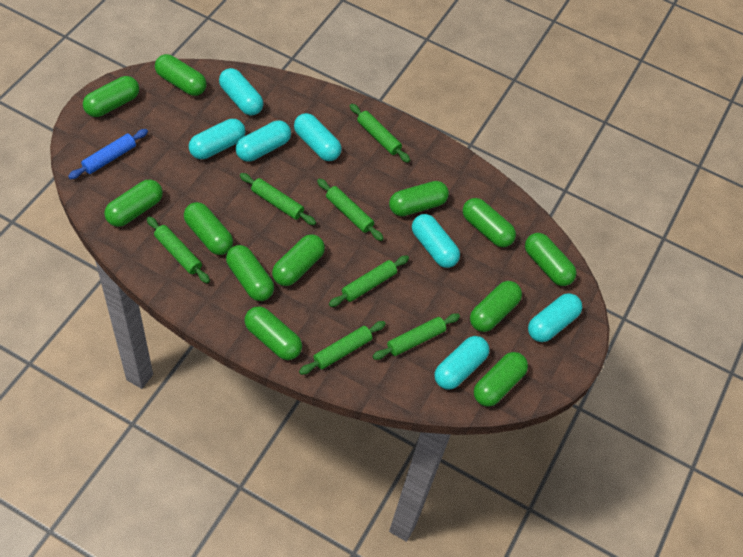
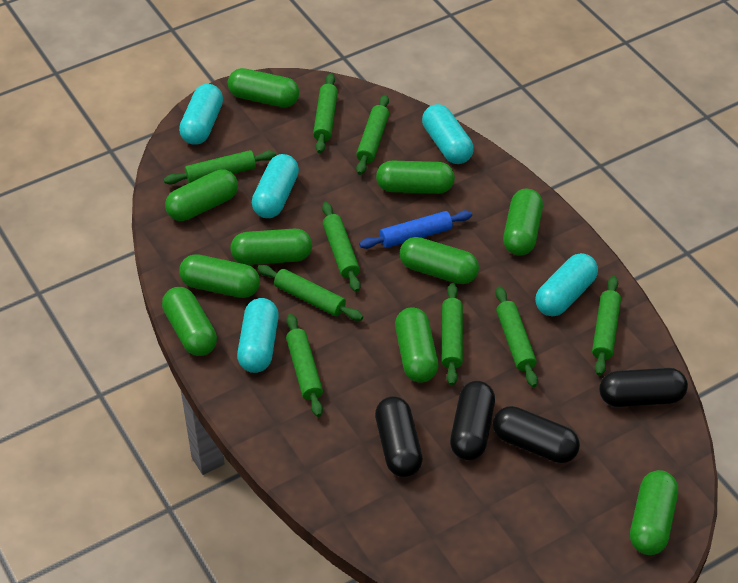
black capsule: none = 0 -> [375,396,423,477] [450,381,495,460] [493,406,580,463] [599,368,688,407] = 4
green capsule: [83,76,139,117] [104,180,163,227] [155,54,207,96] [184,202,233,255] [226,245,274,301] [245,306,302,360] [272,234,325,286] [389,181,449,216] [463,198,516,247] [470,281,522,332] [474,352,528,407] [525,233,577,286] = 12 -> [162,287,217,356] [165,169,238,221] [179,254,260,298] [228,68,299,108] [230,228,312,265] [376,161,455,194] [395,307,438,383] [400,237,479,284] [503,189,543,255] [630,470,678,555] = 10
green rolling pin: [147,217,210,283] [240,173,316,225] [299,321,386,375] [317,178,384,241] [329,256,409,307] [350,104,410,163] [372,313,460,360] = 7 -> [164,150,277,184] [257,265,363,321] [286,314,323,417] [313,73,338,153] [322,202,361,292] [356,95,389,175] [442,283,463,386] [496,286,538,387] [592,276,621,376] = 9
turquoise capsule: [189,119,245,159] [219,68,263,116] [236,121,291,161] [294,113,342,161] [412,214,460,268] [434,336,489,390] [528,293,582,342] = 7 -> [179,84,223,145] [237,298,279,373] [252,154,299,218] [422,104,474,164] [535,253,598,316] = 5

